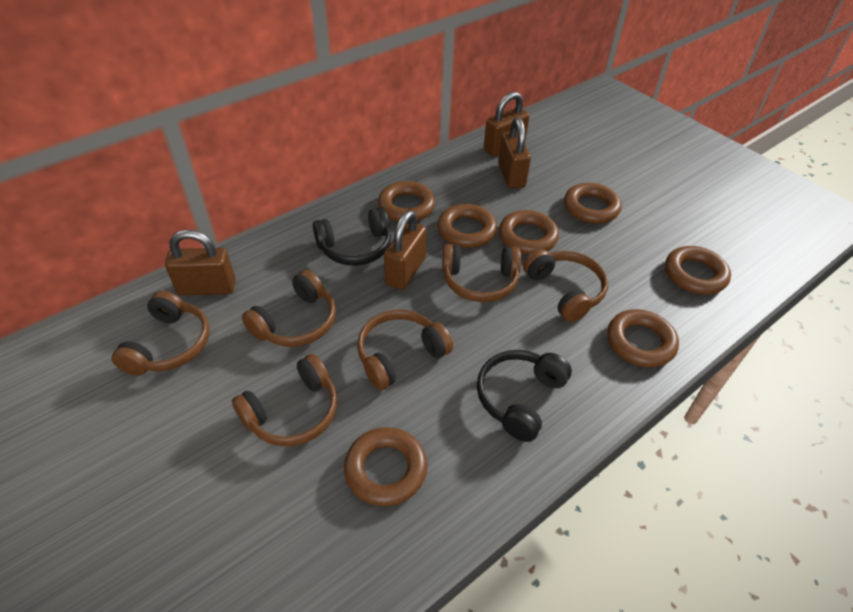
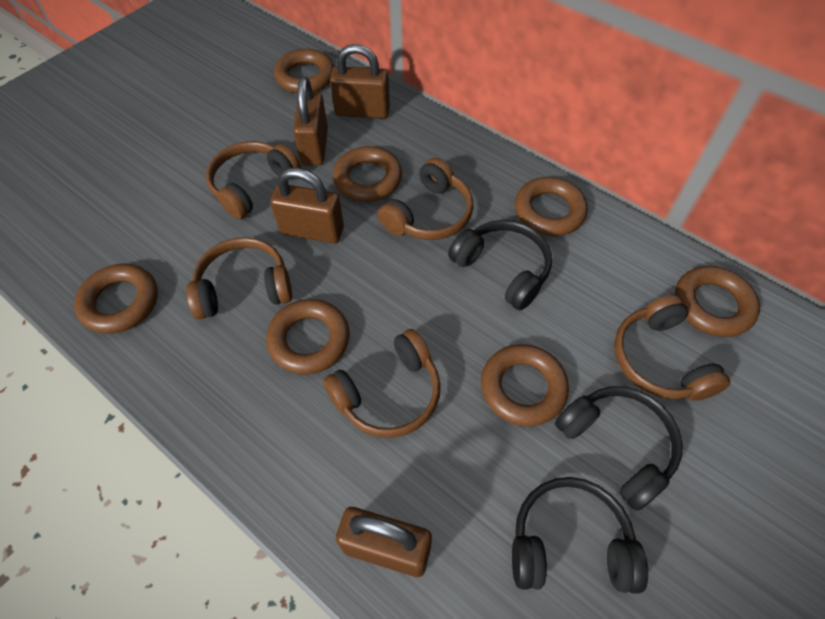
black headphones: [313,207,391,266] [477,350,572,442] = 2 -> [448,220,552,310] [512,477,648,594] [555,386,683,510] = 3
brown headphones: [112,291,210,376] [232,354,338,446] [242,270,336,347] [357,310,453,390] [442,244,521,302] [523,249,608,322] = 6 -> [186,237,292,319] [206,141,301,219] [323,329,441,438] [378,158,474,240] [614,295,730,401] = 5

